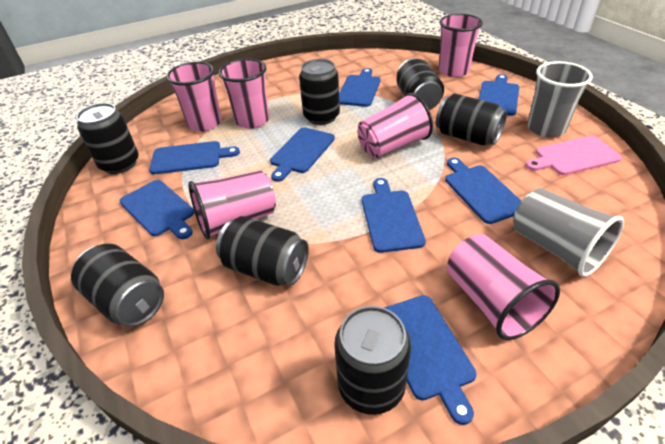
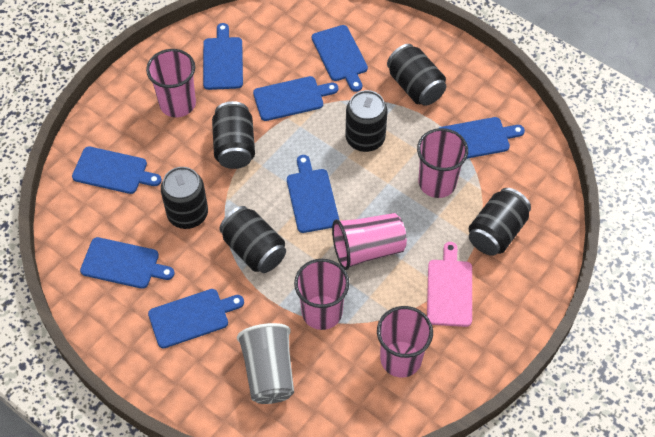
black can: [71,244,164,327] [76,103,139,174] [216,216,309,286] [299,59,340,125] [334,306,411,415] [396,58,444,110] [436,93,507,146] = 7 -> [161,167,208,229] [212,101,255,169] [219,206,286,273] [346,90,388,152] [387,44,446,106] [469,188,531,256] = 6
grey cup: [513,188,624,277] [527,61,593,137] = 2 -> [237,323,294,404] = 1
pink cup: [166,62,222,132] [188,170,276,239] [219,59,269,129] [357,93,433,158] [439,14,483,77] [447,234,560,340] = 6 -> [146,49,196,117] [294,259,349,330] [332,213,407,270] [377,306,433,378] [417,128,468,198] = 5

